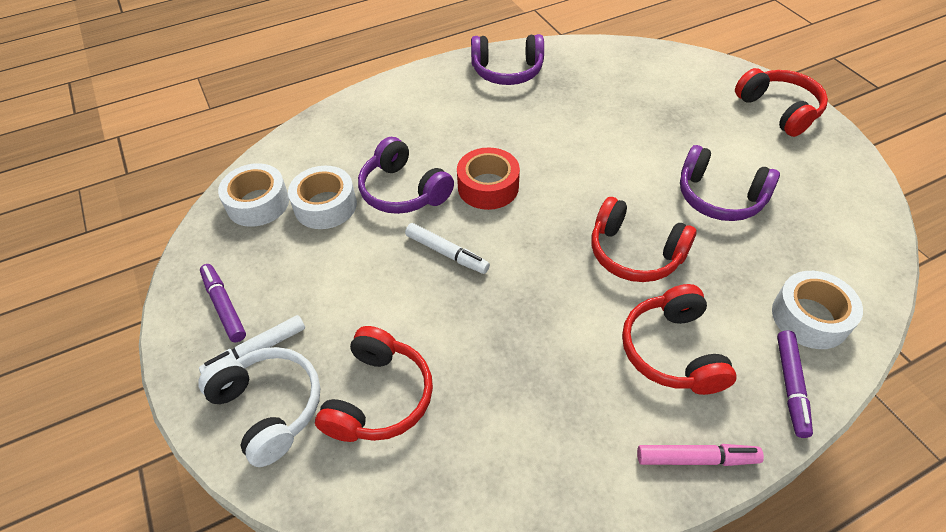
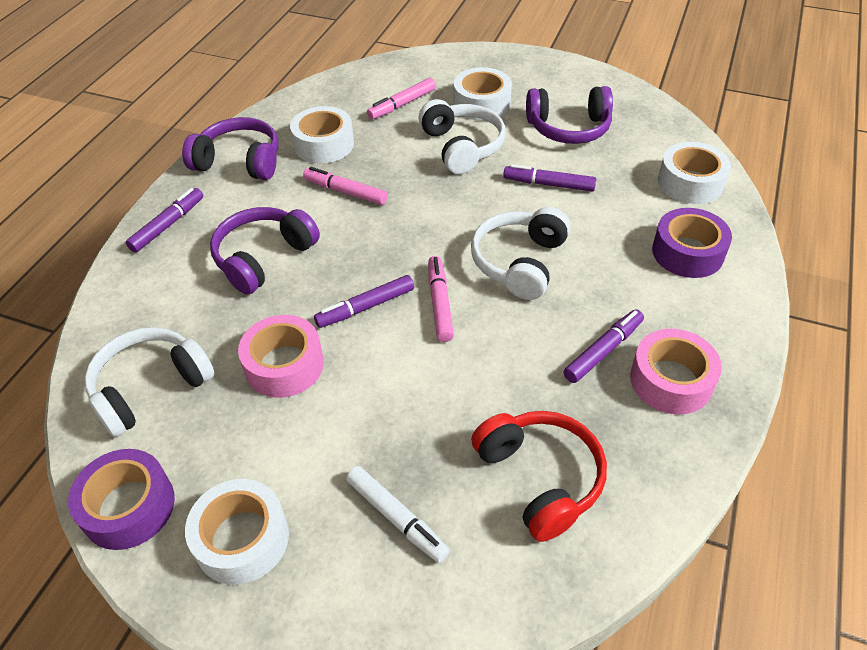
pink marker: [637,444,764,466] = 1 -> [303,167,388,205] [367,78,436,120] [428,256,454,342] = 3
pink tape: none = 0 -> [238,315,324,398] [630,329,722,415] = 2
purple marker: [200,264,246,342] [777,331,813,438] = 2 -> [126,188,203,253] [314,275,414,328] [503,164,596,192] [563,309,644,383] = 4
purple tape: none = 0 -> [68,449,175,550] [652,208,732,278] = 2
red headphones: [315,326,433,442] [591,197,697,282] [622,284,736,395] [735,68,828,137] = 4 -> [471,411,607,542] = 1
red tape: [457,147,520,210] = 1 -> none = 0
white headphones: [198,347,321,467] = 1 -> [85,327,215,437] [419,99,506,174] [471,207,570,300] = 3
white marker: [199,315,305,374] [405,223,490,274] = 2 -> [346,466,450,563] = 1
white tape: [218,163,289,227] [288,166,357,229] [772,271,863,349] = 3 -> [185,479,289,585] [290,106,354,163] [454,67,512,121] [658,142,731,204] = 4

